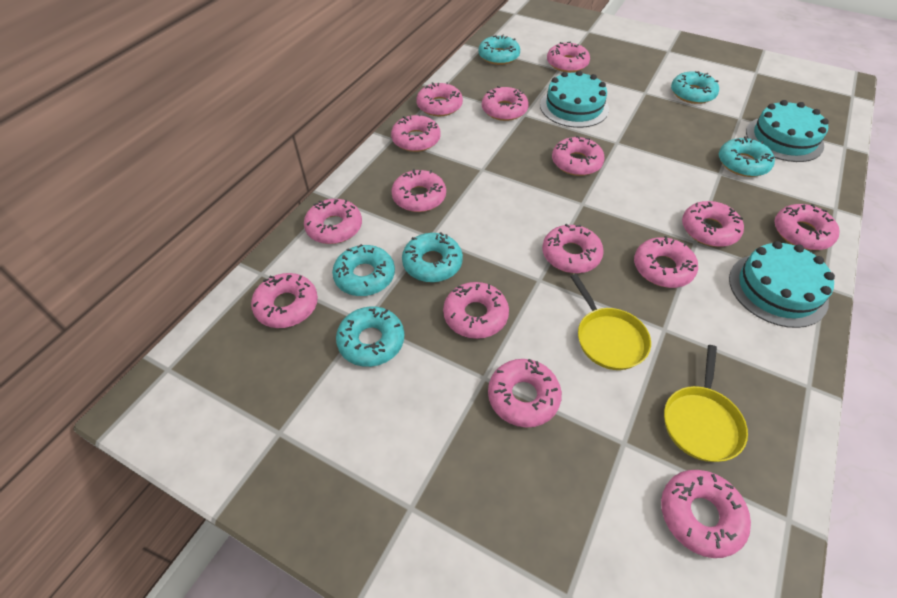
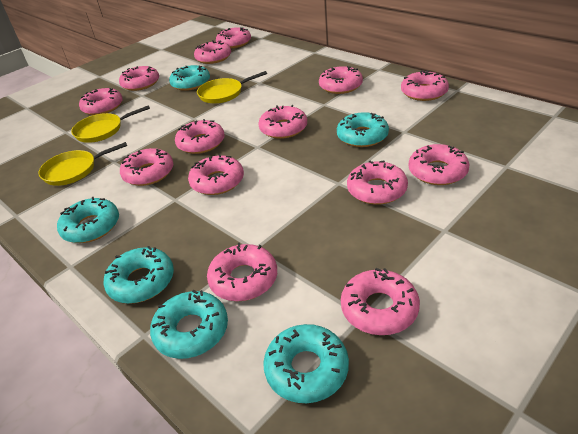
pink donut: [251,273,318,328] [304,199,362,244] [391,113,441,152] [391,169,446,212] [416,82,463,116] [443,282,509,339] [482,86,529,121] [488,359,562,428] [542,224,604,273] [547,42,590,72] [552,136,605,176] [634,236,698,288] [661,470,751,558] [682,201,744,247] [774,204,840,250] = 15 -> [79,88,123,115] [119,66,159,91] [120,148,173,186] [175,119,225,154] [188,154,244,195] [194,40,231,64] [207,243,277,301] [216,27,251,48] [258,105,307,139] [319,66,363,94] [341,268,420,335] [347,161,408,205] [401,70,449,101] [409,144,470,185] = 14
turquoise cake: [540,70,609,128] [729,241,835,328] [746,100,829,162] = 3 -> none = 0
yellow pan: [570,274,651,370] [664,345,748,462] = 2 -> [38,142,127,186] [71,105,150,143] [197,71,267,103] = 3

